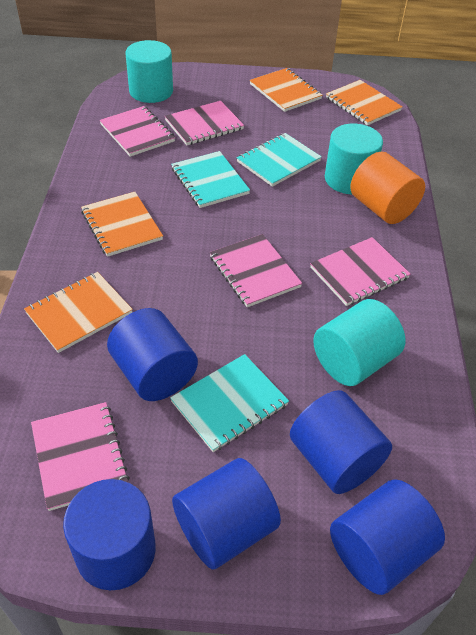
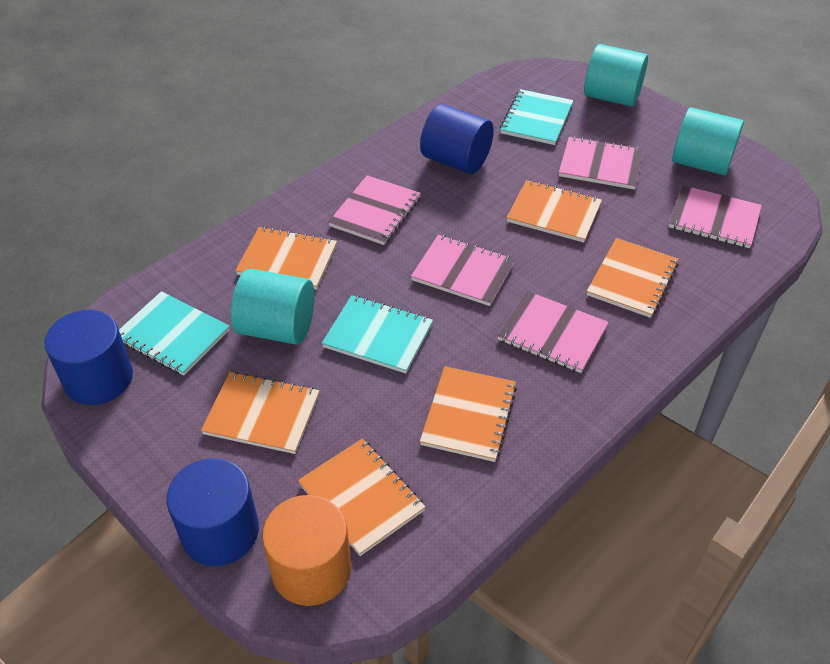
blue cylinder: [63,479,156,590] [107,308,198,401] [172,458,281,570] [290,390,392,494] [330,479,445,595] = 5 -> [44,310,133,405] [167,458,259,566] [420,104,494,174] = 3
orange notebook: [24,272,133,353] [81,192,163,257] [250,68,323,112] [326,80,402,125] = 4 -> [201,372,319,454] [235,227,337,290] [298,439,426,556] [420,366,517,462] [507,180,602,243] [587,238,679,318] = 6

